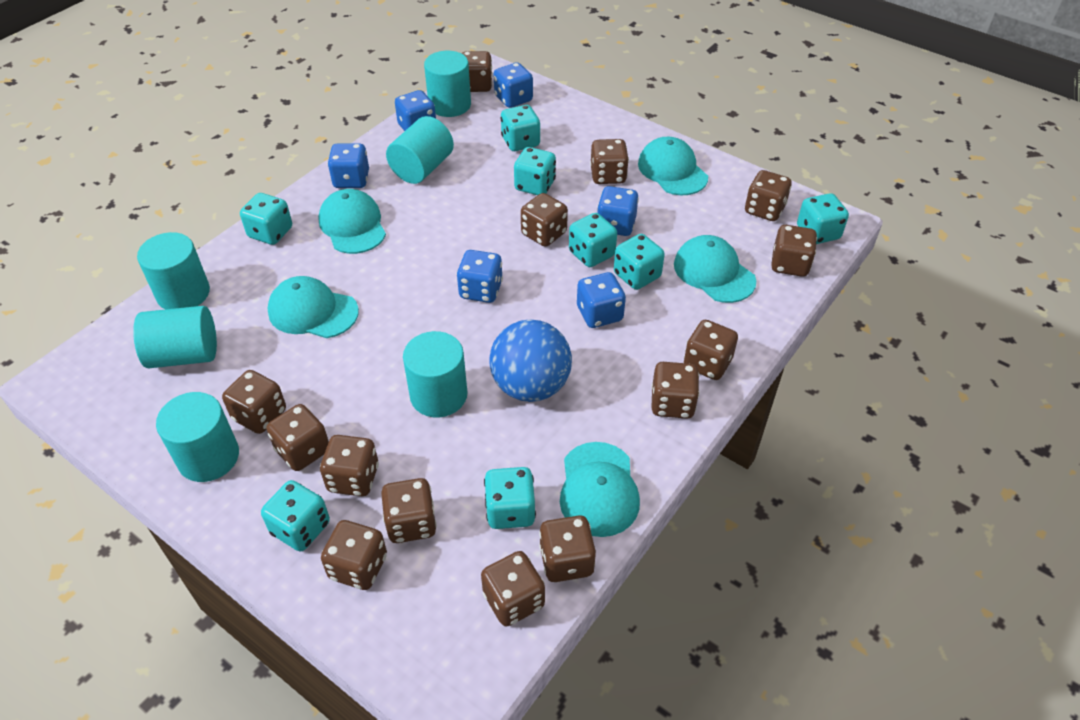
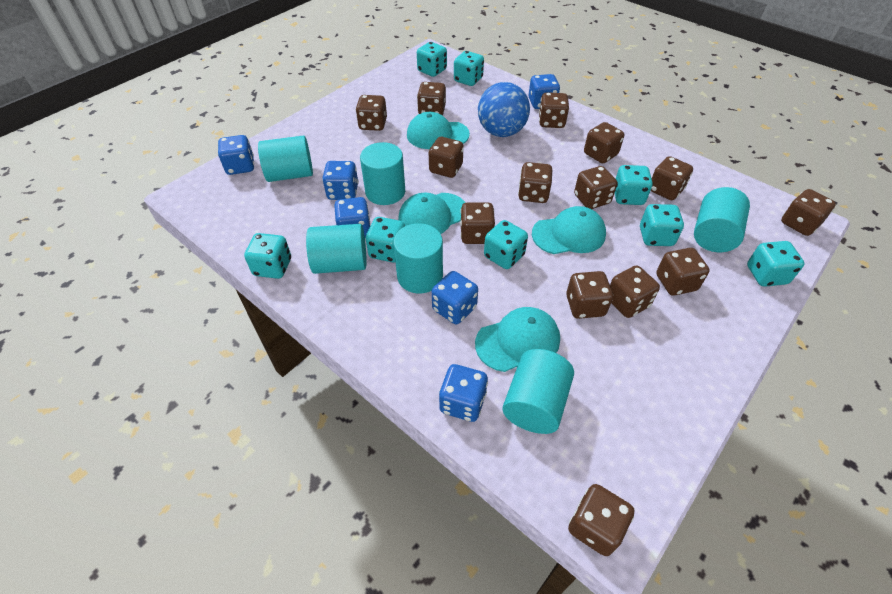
turquoise cap: [268,276,359,338] [318,189,386,254] [560,442,640,537] [638,137,708,195] [674,235,756,303] = 5 -> [398,193,465,234] [407,112,470,149] [475,307,560,372] [532,206,606,254] = 4

